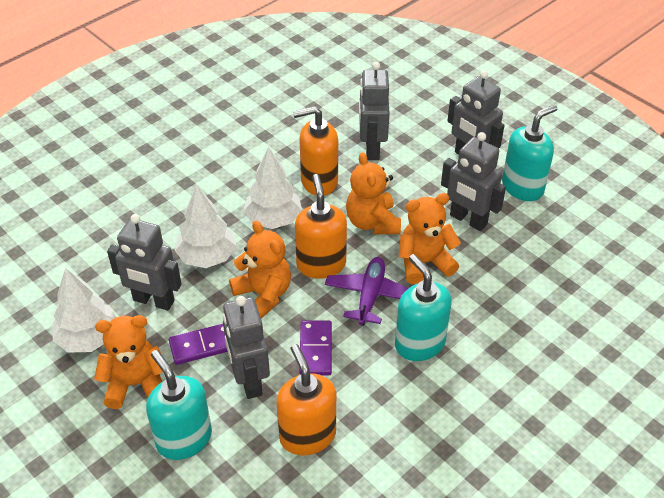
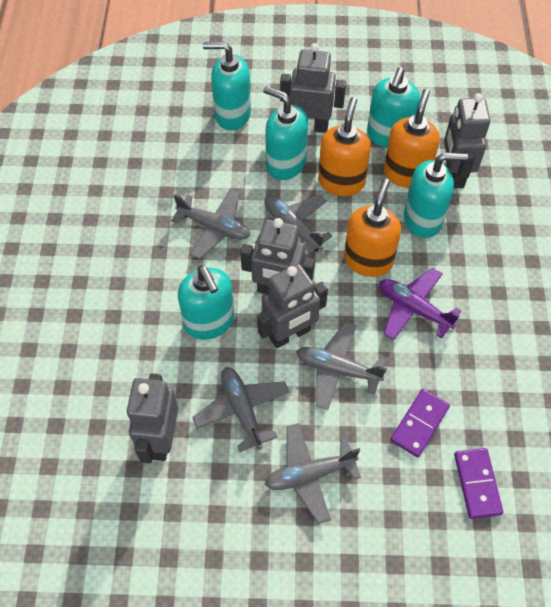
grey plane: none = 0 -> [171,189,250,259] [192,367,289,452] [255,194,333,256] [265,423,361,524] [296,322,387,410] = 5
orange teddy bear: [94,315,163,409] [229,221,291,319] [346,152,401,234] [399,193,461,284] = 4 -> none = 0
turquoise soap dispenser: [146,350,212,460] [395,254,452,361] [502,105,558,201] = 3 -> [178,265,234,340] [203,42,251,130] [263,86,308,180] [367,67,420,148] [404,152,468,238] = 5
white tree: [53,268,116,353] [175,185,236,268] [243,147,302,229] = 3 -> none = 0

